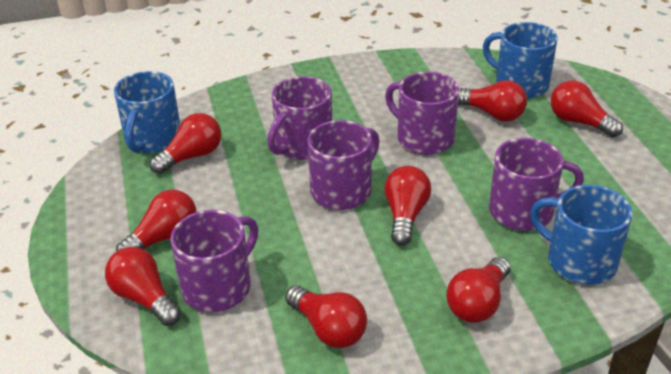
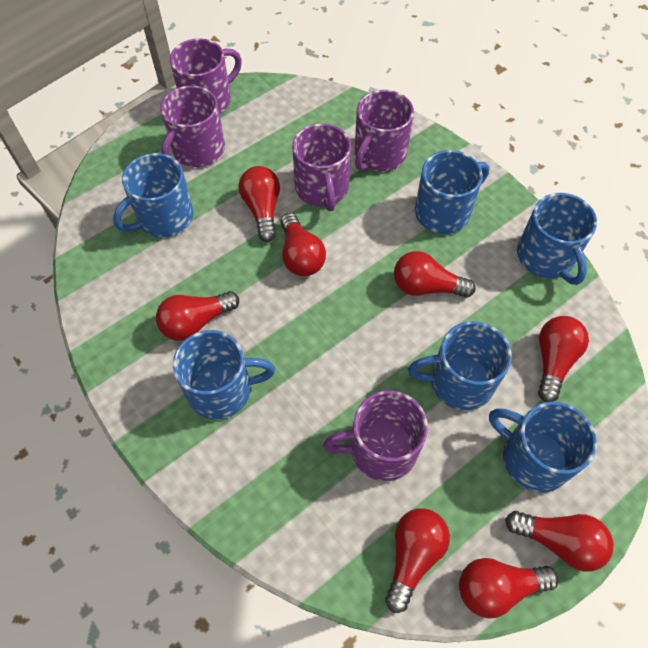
blue mug: [114,71,180,153] [483,22,558,99] [530,185,632,285] = 3 -> [113,153,194,237] [173,330,275,420] [408,321,512,411] [415,150,489,234] [489,402,597,493] [517,193,597,285] = 6

